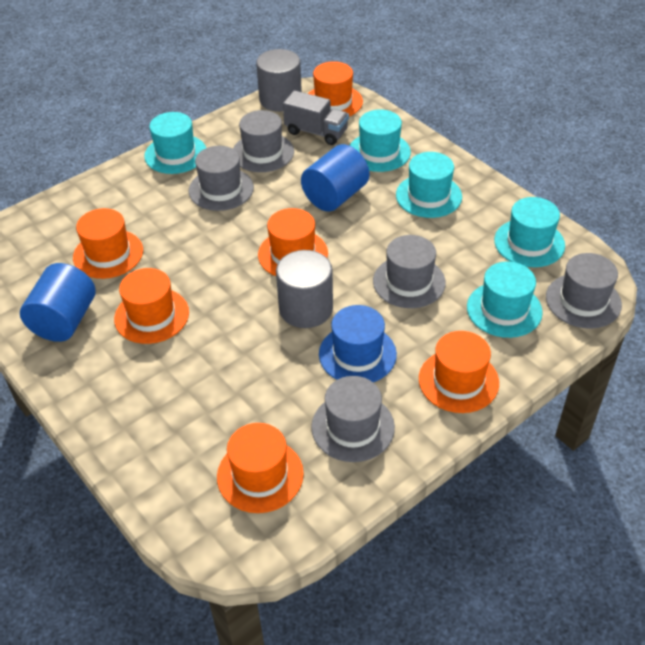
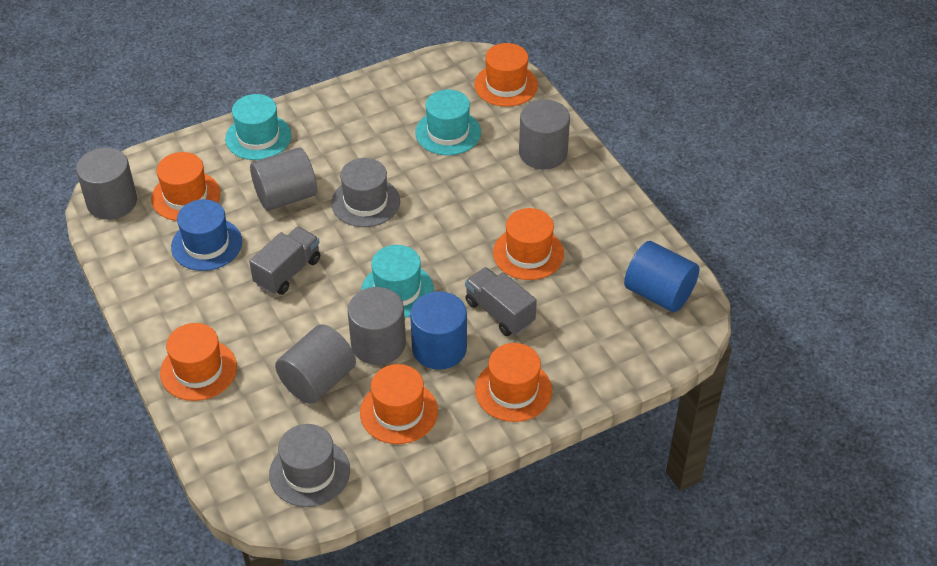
grey cylinder: [256,49,302,112] [276,250,333,328] = 2 -> [76,148,137,220] [250,148,317,211] [275,324,356,404] [348,287,406,365] [519,99,570,169] = 5
grey hat: [189,146,254,211] [233,110,294,172] [311,376,395,462] [373,235,446,308] [546,253,622,329] = 5 -> [269,424,350,507] [331,158,400,227] = 2
grey truck: [283,90,349,145] = 1 -> [249,227,320,295] [465,267,537,336] = 2
turquoise hat: [144,112,206,174] [350,109,411,172] [396,152,462,218] [467,261,543,338] [494,197,565,267] = 5 -> [225,94,292,160] [361,245,434,318] [415,89,481,155] = 3

